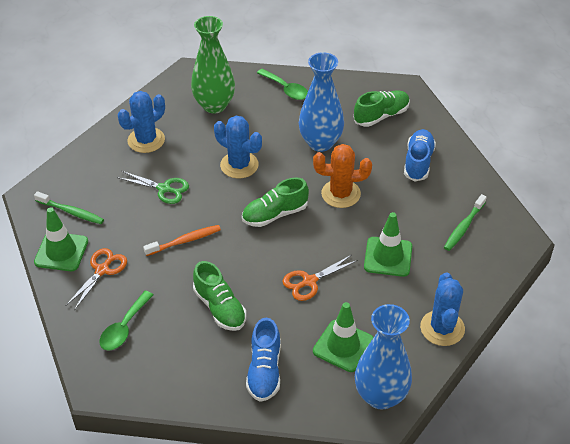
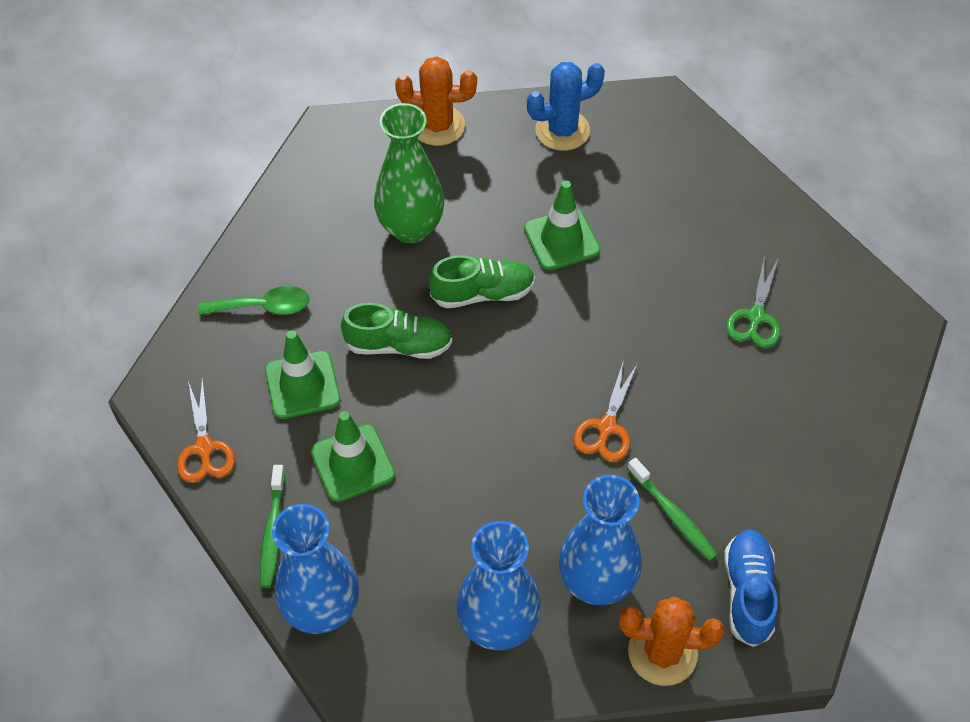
blue cactus: [118,91,165,153] [214,116,262,179] [420,272,465,346] = 3 -> [527,62,605,151] = 1
blue shoe: [246,318,281,402] [404,129,436,182] = 2 -> [724,530,778,647] = 1
blue vase: [299,52,344,152] [355,304,412,410] = 2 -> [272,504,359,634] [457,521,541,650] [559,475,642,605] = 3
green shoe: [193,261,246,331] [242,177,309,227] [354,90,410,127] = 3 -> [341,303,452,359] [429,255,535,308] = 2
green spoon: [99,291,153,351] [257,69,308,100] = 2 -> [198,286,310,315] = 1
orange cactus: [313,144,372,208] = 1 -> [395,56,477,146] [619,596,725,686] = 2
orange toothbrush: [143,225,221,256] = 1 -> none = 0

